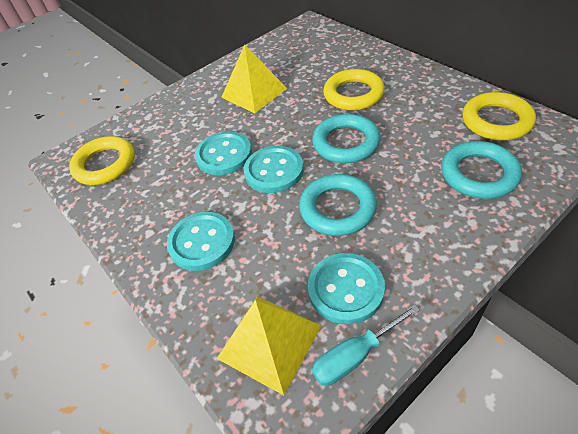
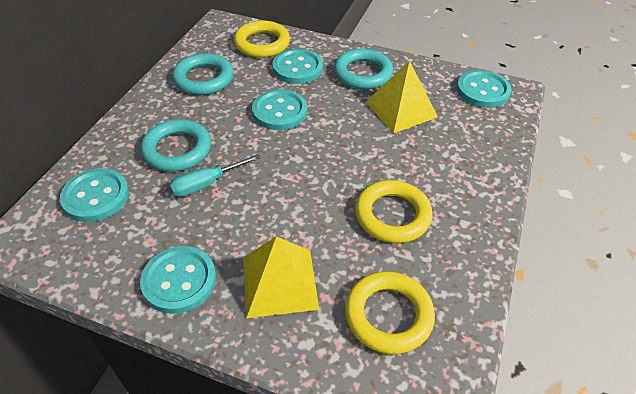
turquoise button: [167,212,235,271] [195,132,252,175] [244,146,304,193] [308,253,385,324] = 4 -> [60,168,129,222] [140,246,216,314] [252,89,307,130] [272,49,323,84] [457,70,511,108] = 5

